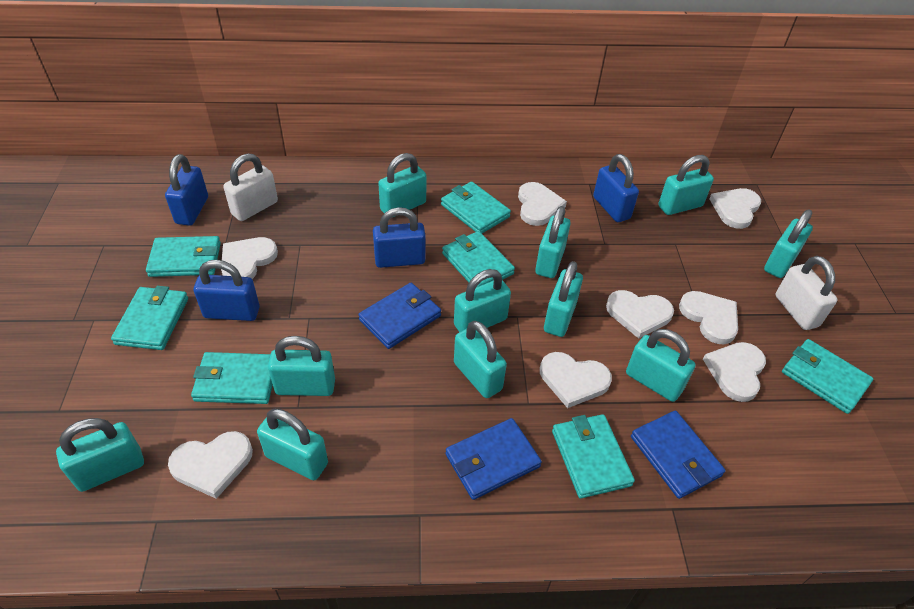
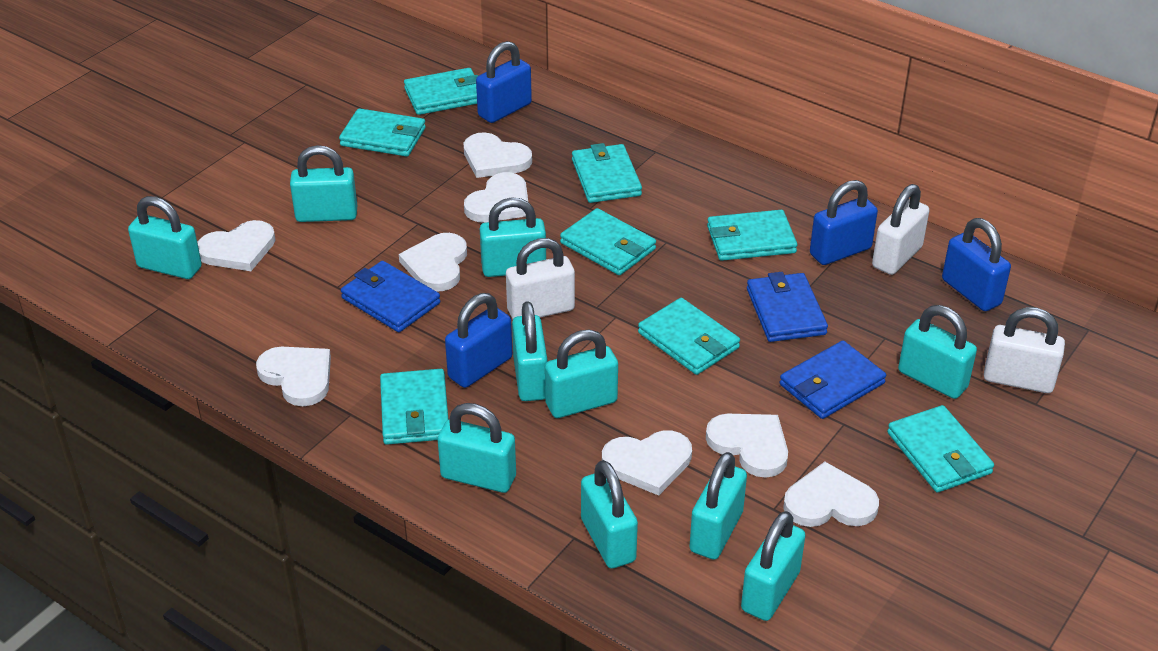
turquoise padlock: [56,418,144,492] [257,409,328,480] [268,336,335,396] [378,153,426,217] [454,269,511,332] [454,321,507,398] [535,206,571,278] [544,261,583,337] [626,329,696,402] [659,155,714,215] [764,209,813,278] = 11 -> [128,196,202,279] [290,145,357,222] [437,403,516,493] [480,197,546,277] [512,301,548,401] [545,329,618,418] [581,460,638,569] [689,452,747,560] [741,511,805,621] [898,305,977,399] = 10
turquoise wallet: [111,286,188,350] [146,236,221,277] [191,352,273,404] [441,182,511,233] [442,231,515,287] [552,414,635,499] [782,339,873,414] = 7 -> [339,108,426,157] [380,369,449,445] [404,68,478,115] [560,208,656,275] [572,143,642,203] [638,298,740,375] [707,210,797,261] [887,405,994,493] = 8
white padlock: [223,153,278,221] [775,256,838,330] = 2 -> [506,238,575,319] [872,184,930,275] [984,307,1065,393] = 3

